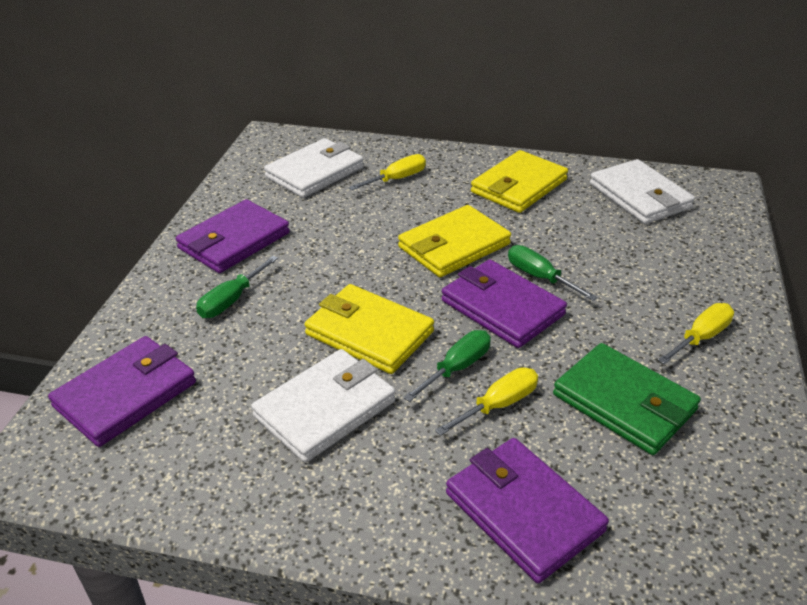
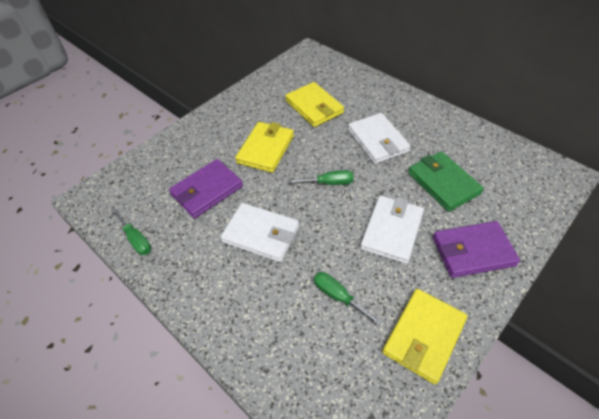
purple wallet: [48,336,196,447] [176,199,290,273] [441,259,567,348] [446,438,609,583] = 4 -> [169,159,243,218] [433,221,520,278] = 2
yellow screwdriver: [349,154,426,190] [435,367,538,436] [658,303,734,364] = 3 -> none = 0

